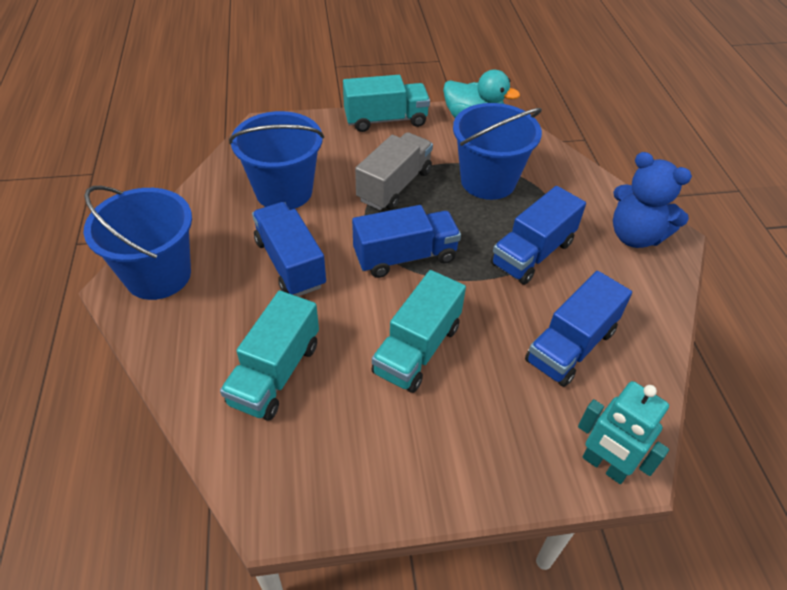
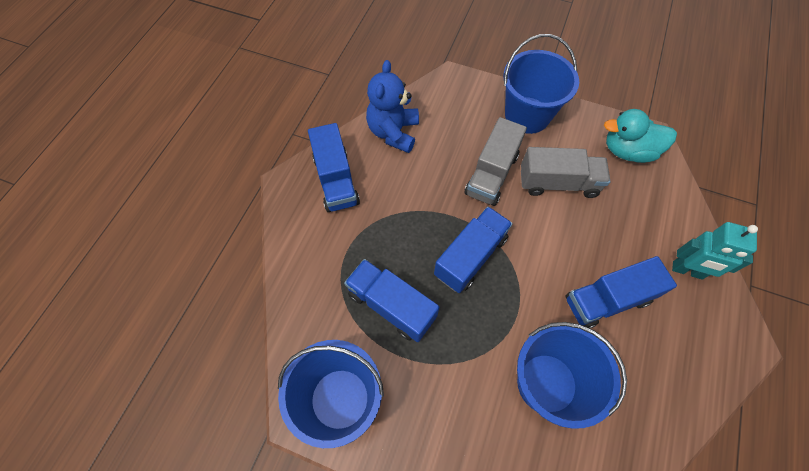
grey truck: [355,132,433,210] = 1 -> [464,117,527,206] [521,147,611,198] = 2
turquoise truck: [220,291,319,420] [343,75,430,132] [371,270,466,393] = 3 -> none = 0

